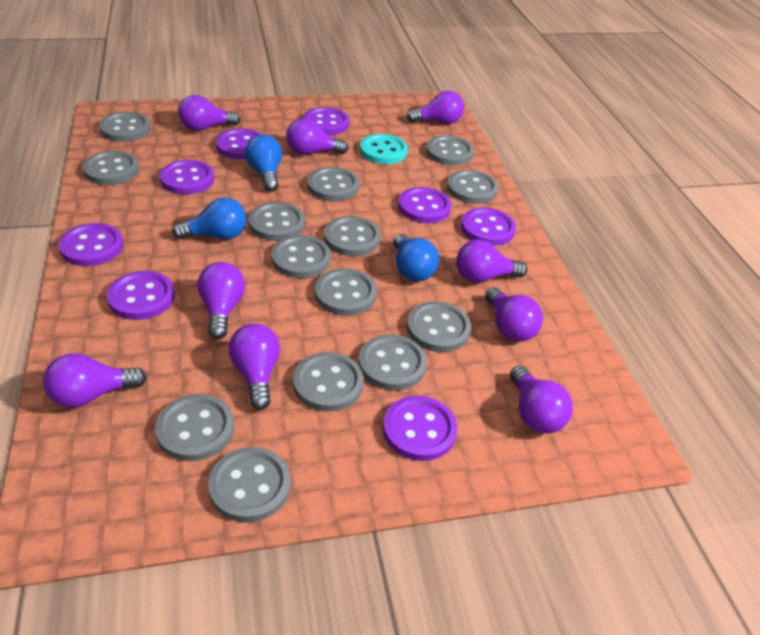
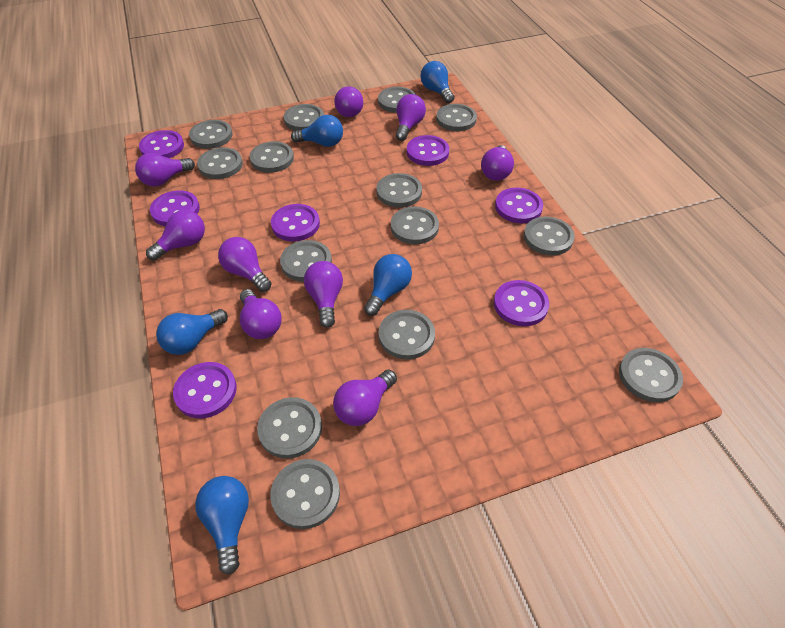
blue light bulb: [172,197,247,240] [245,134,282,191] [393,234,439,281] = 3 -> [156,309,228,355] [195,476,249,575] [291,115,343,147] [364,254,412,316] [420,61,455,103] = 5
purple button: [58,223,123,266] [106,271,175,320] [160,160,214,194] [216,128,261,159] [303,107,349,135] [383,396,457,461] [398,187,451,223] [461,207,516,246] = 8 -> [139,130,184,158] [150,190,200,226] [173,362,237,418] [271,204,320,241] [407,135,449,166] [494,280,549,326] [495,188,543,224] = 7
turquoise button: [360,134,408,164] = 1 -> none = 0

